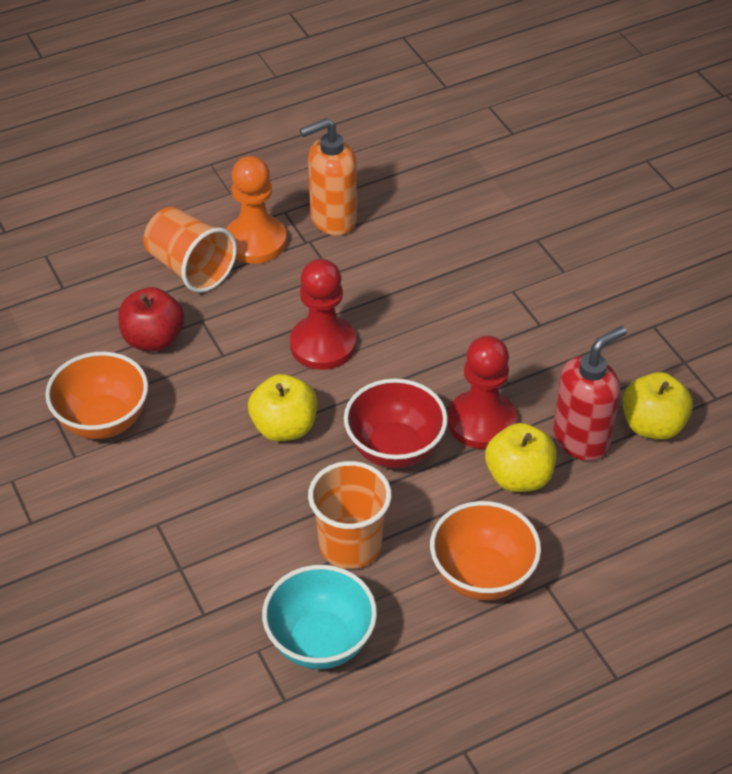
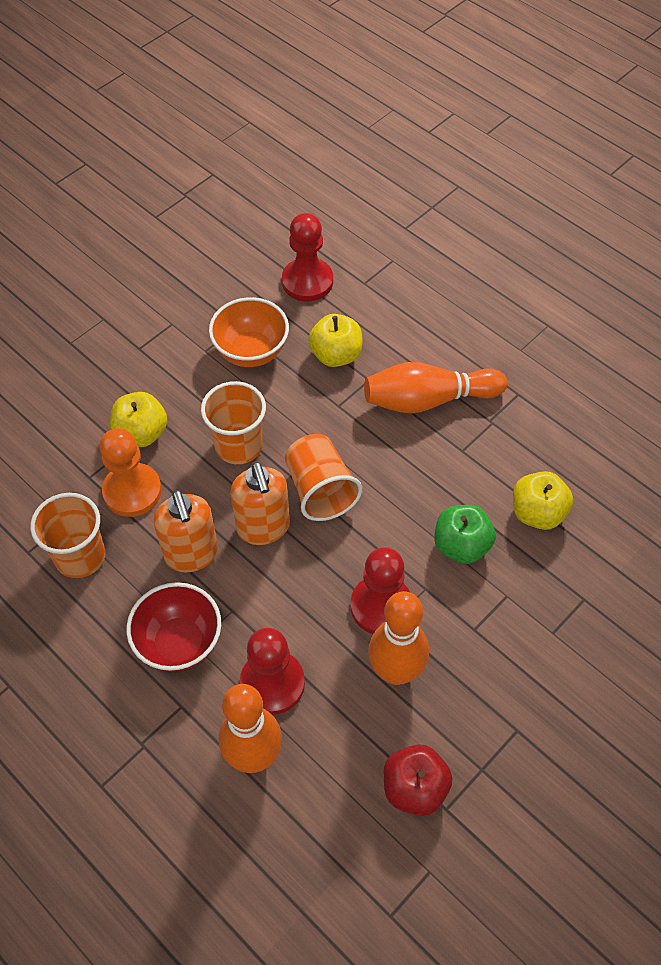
green apple: none = 0 -> [434,505,496,564] = 1
orange bowl: [45,352,148,439] [430,501,541,600] = 2 -> [209,297,289,367] = 1
orange bowling pin: none = 0 -> [219,684,282,773] [364,362,507,414] [368,591,429,685] = 3
orange cup: [144,207,237,293] [308,461,392,569] = 2 -> [30,493,106,578] [201,381,266,464] [285,434,362,521] = 3
orange soap dispenser: [300,118,357,236] = 1 -> [154,490,218,572] [230,461,290,545] = 2
red pawn: [290,259,356,370] [447,336,517,449] = 2 -> [240,628,305,715] [282,213,333,301] [351,547,410,634] = 3
red soap dispenser: [553,326,627,461] = 1 -> none = 0
turquoise bowl: [262,565,377,669] = 1 -> none = 0

